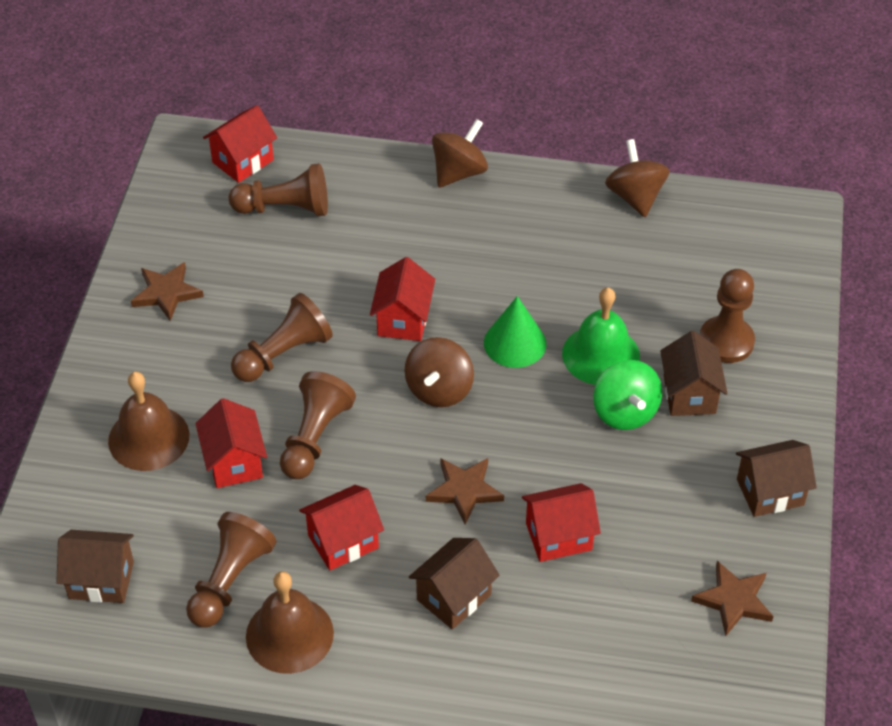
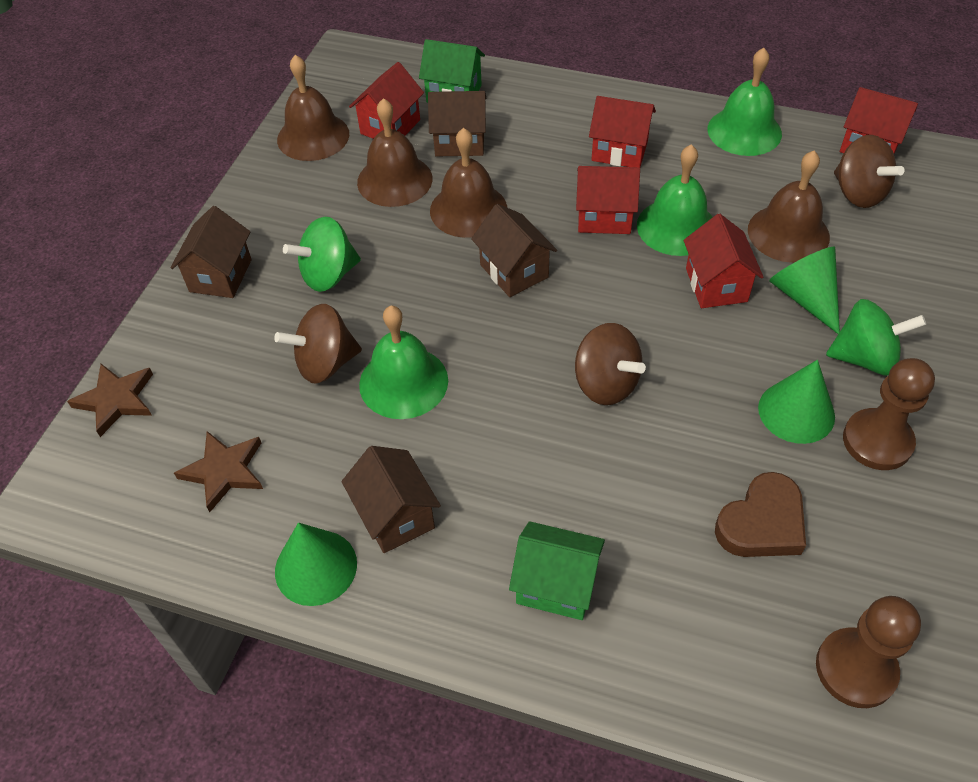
brown bell: [108,372,189,471] [246,571,334,674] = 2 -> [277,55,349,161] [357,98,433,207] [430,128,507,238] [748,151,830,263] = 4
brown heart: none = 0 -> [715,472,806,557] = 1
brown pawn: [186,512,276,628] [229,163,328,216] [231,293,333,382] [280,371,356,479] [700,269,755,363] = 5 -> [816,596,921,708] [843,358,935,470] = 2
brown star: [131,262,204,321] [426,458,504,525] [691,561,774,636] = 3 -> [67,364,153,437] [174,431,263,512] = 2
green bell: [562,288,640,385] = 1 -> [359,306,448,419] [637,144,713,256] [707,48,782,156] = 3
green cone: [484,296,546,368] = 1 -> [275,523,357,606] [758,360,835,444] [769,247,840,334] = 3
green house: none = 0 -> [419,39,485,103] [509,521,605,620] = 2
green spinning top: [593,360,662,430] = 1 -> [283,217,361,292] [826,299,926,376] = 2

